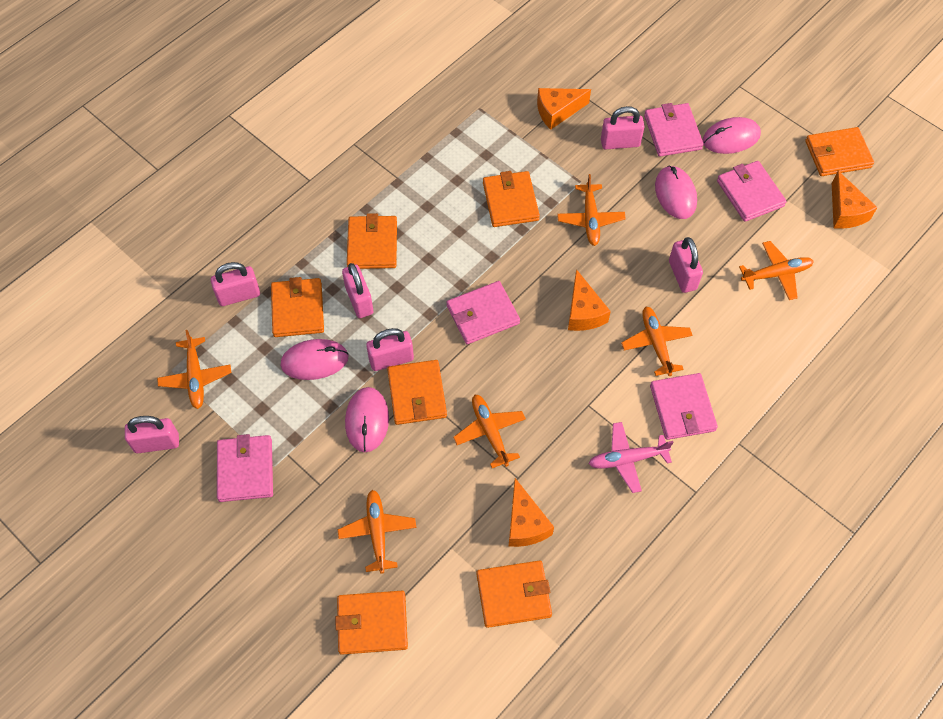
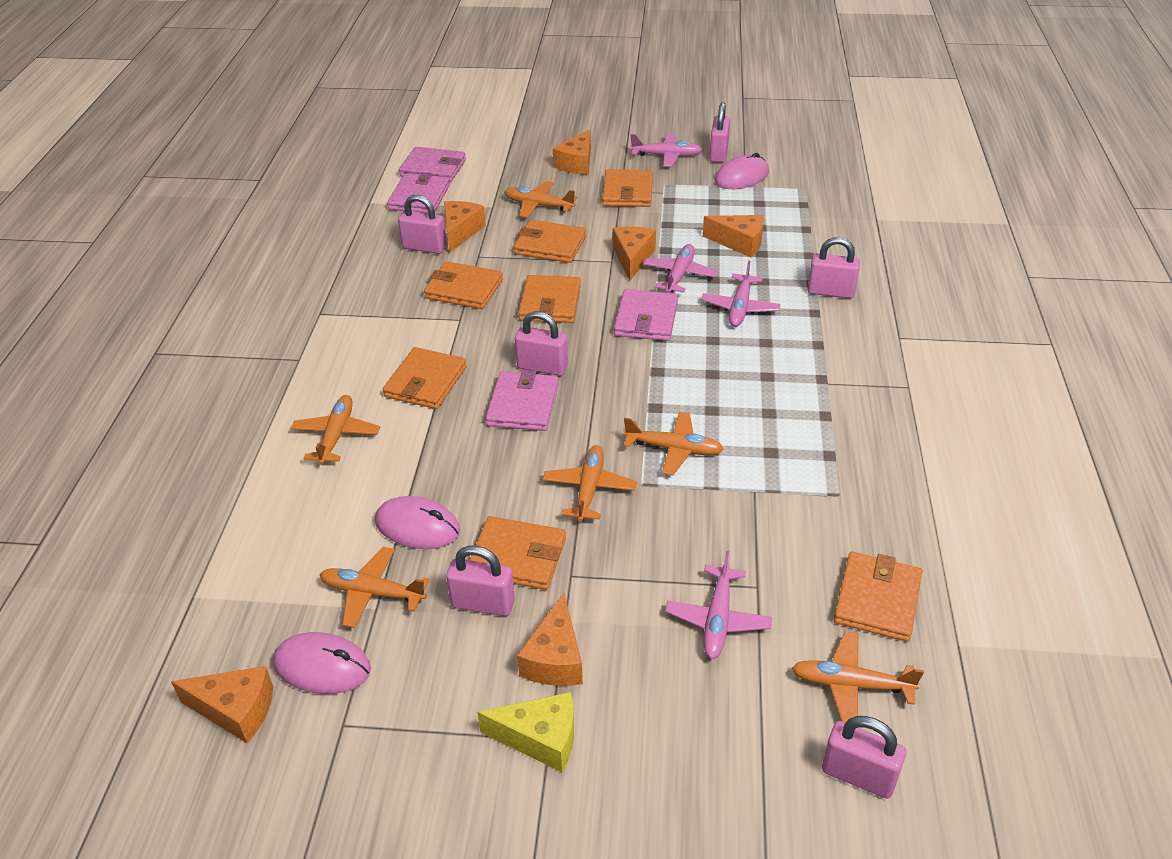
orange cheese: [509,478,554,547] [537,88,591,130] [568,269,611,331] [832,171,878,229] = 4 -> [171,666,273,743] [444,201,486,253] [517,593,583,686] [553,129,591,175] [613,226,656,281] [703,215,764,258] = 6
pink mouse: [281,339,348,380] [345,387,389,452] [655,165,697,219] [702,117,761,154] = 4 -> [273,632,371,694] [375,496,460,549] [715,153,769,189] = 3
pink plane: [589,422,674,493] = 1 -> [630,134,703,167] [643,244,718,293] [665,551,772,659] [701,261,781,327] = 4
pink wallet: [217,434,273,502] [447,281,520,344] [644,103,704,157] [650,373,718,440] [717,161,787,222] = 5 -> [387,172,450,213] [399,147,466,182] [486,370,559,431] [614,289,678,341] = 4
yellow cheese: none = 0 -> [477,692,574,772] = 1

